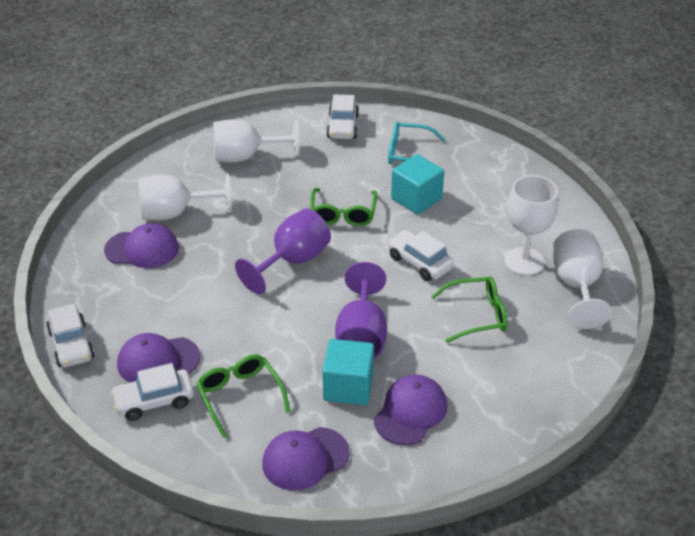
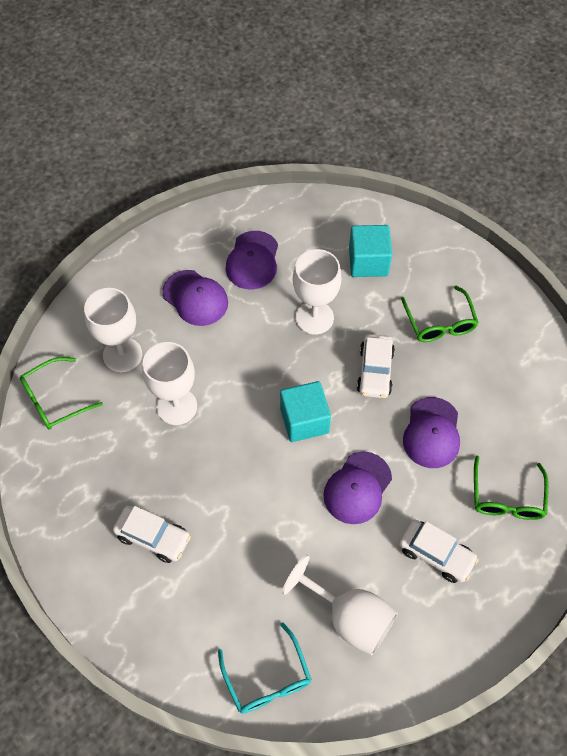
purple goblet: [235,208,331,294] [335,262,387,359] = 2 -> none = 0
white car: [46,304,94,367] [111,363,194,421] [327,95,359,139] [388,230,454,281] = 4 -> [113,505,191,563] [357,334,395,398] [399,519,479,583] = 3

